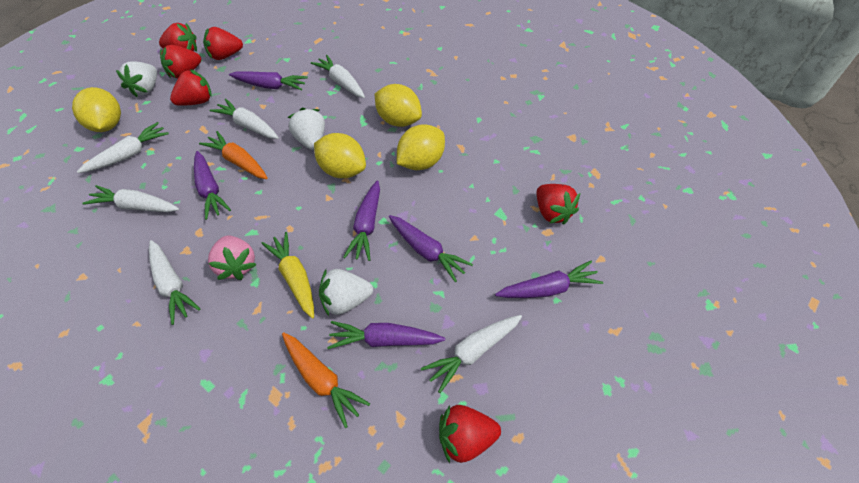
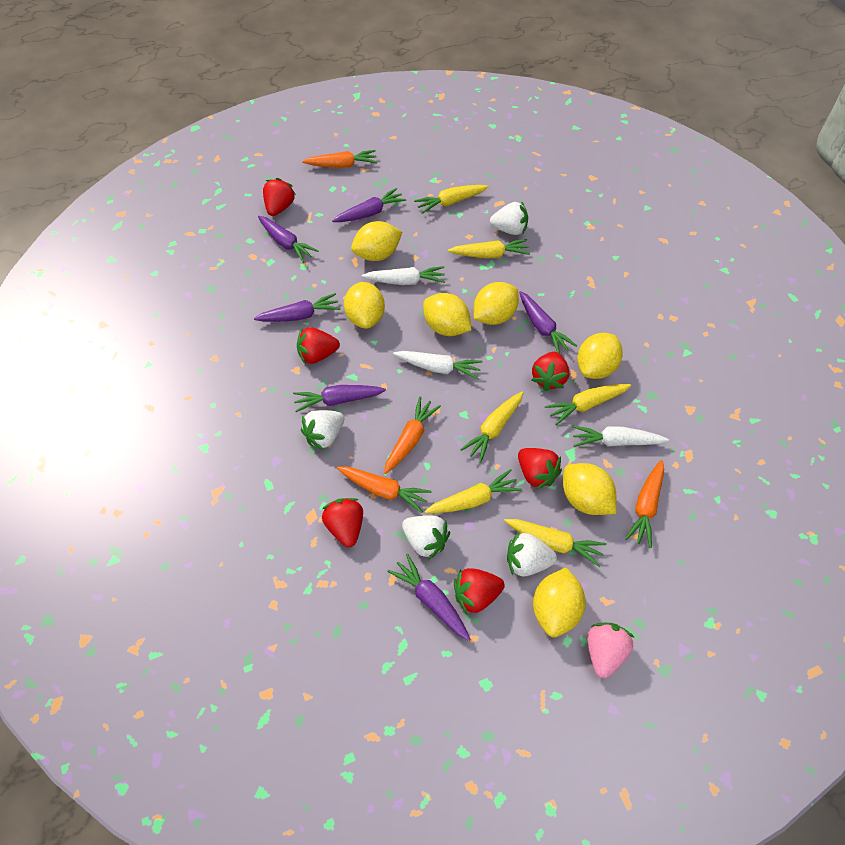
orange carrot: [199,131,268,179] [282,332,370,428] = 2 -> [302,150,377,168] [337,466,431,513] [384,397,441,474] [625,460,664,548] = 4
white carrot: [77,122,169,173] [82,185,179,212] [149,240,200,325] [209,98,279,139] [311,55,365,98] [421,315,522,393] = 6 -> [362,266,445,285] [393,351,483,380] [572,425,669,447] = 3
white strawberry: [116,61,157,97] [288,108,325,150] [319,269,373,316] = 3 -> [301,410,344,450] [402,515,450,560] [490,201,528,235] [507,532,557,577] = 4
yellow carrot: [261,232,314,318] = 1 -> [414,185,489,214] [424,469,522,513] [448,239,530,258] [460,391,524,463] [504,519,607,567] [545,384,631,425] = 6
yellow lemon: [72,87,121,132] [314,133,366,178] [375,84,422,127] [397,124,445,170] = 4 -> [344,282,385,329] [351,221,402,261] [423,293,471,336] [474,282,519,325] [533,567,586,637] [563,463,616,515] [577,333,623,379] = 7

